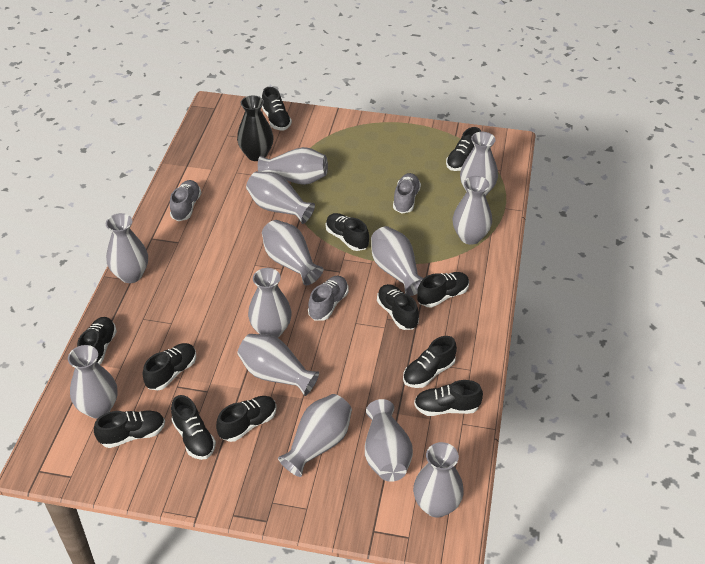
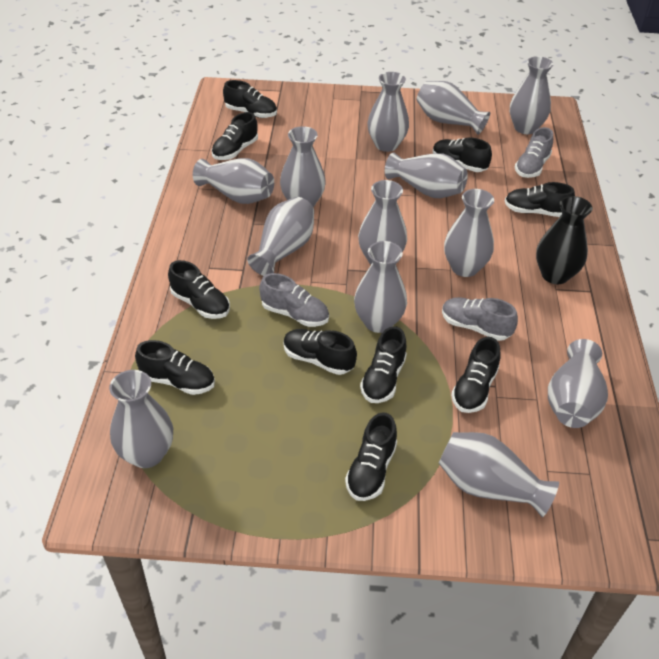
black shoe: [77,317,117,364] [94,410,165,448] [143,343,196,390] [171,395,216,460] [216,396,277,442] [262,87,292,130] [326,213,369,251] [377,284,419,330] [403,336,457,388] [414,380,483,416] [417,272,469,307] [446,127,481,171] = 12 -> [135,340,215,395] [168,260,230,319] [211,112,258,160] [223,80,277,118] [283,329,357,375] [345,412,397,501] [360,326,407,403] [433,138,492,172] [451,337,501,413] [505,182,575,217] = 10

